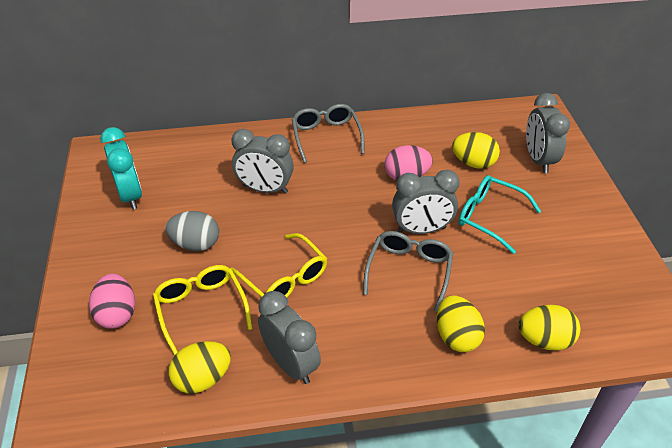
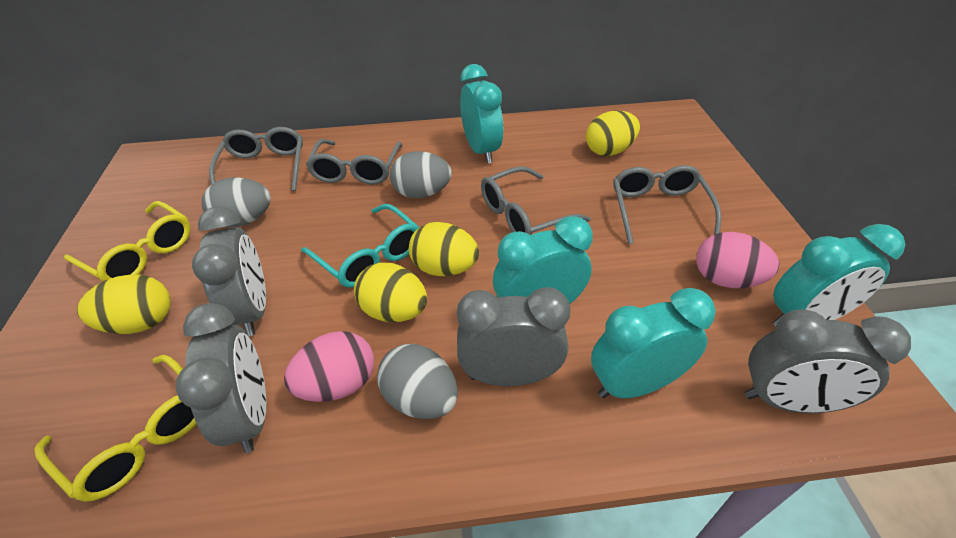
grey egg: [165,211,219,251] = 1 -> [202,177,271,227] [377,344,458,419] [390,151,452,198] = 3
grey glasses: [292,104,364,163] [363,231,453,312] = 2 -> [209,127,303,191] [306,139,403,185] [481,166,591,235] [613,165,721,244] = 4
turquoise clock: [100,127,142,210] = 1 -> [460,64,503,163] [493,216,593,304] [591,288,716,398] [773,224,906,326] = 4

